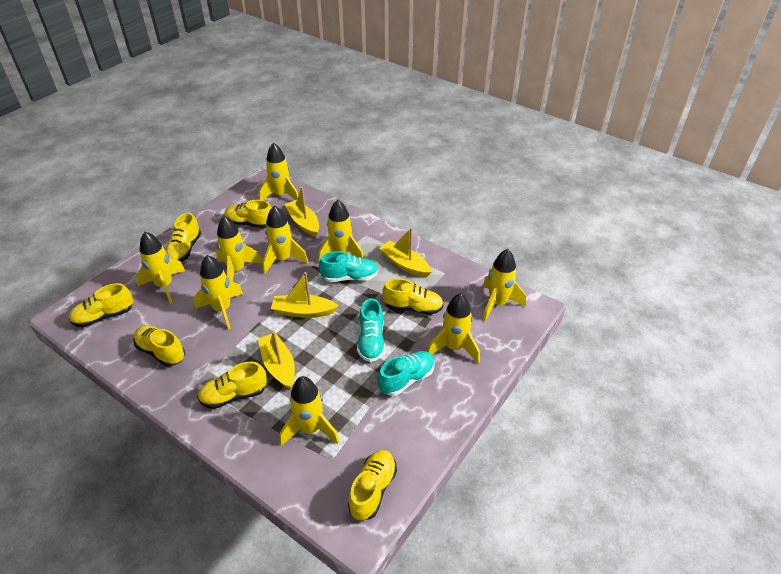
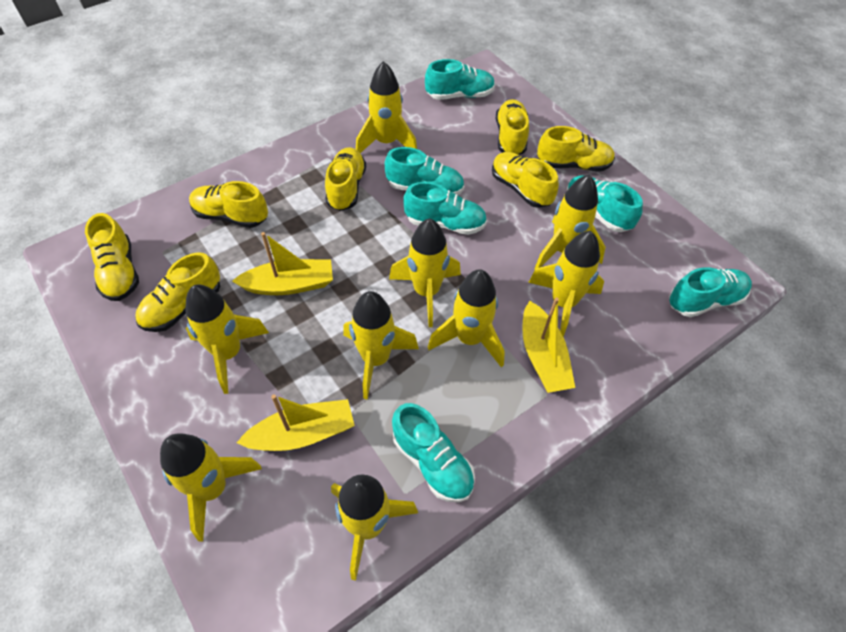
turquoise shoe: [319,251,378,282] [357,298,385,362] [378,351,435,396] = 3 -> [385,147,464,195] [392,403,475,502] [403,182,487,235] [425,59,495,100] [567,175,643,232] [669,267,752,317] = 6
yellow boat: [258,331,295,389] [271,272,339,318] [285,187,319,237] [379,228,431,277] = 4 -> [232,232,333,295] [237,395,355,451] [522,298,575,393] = 3

